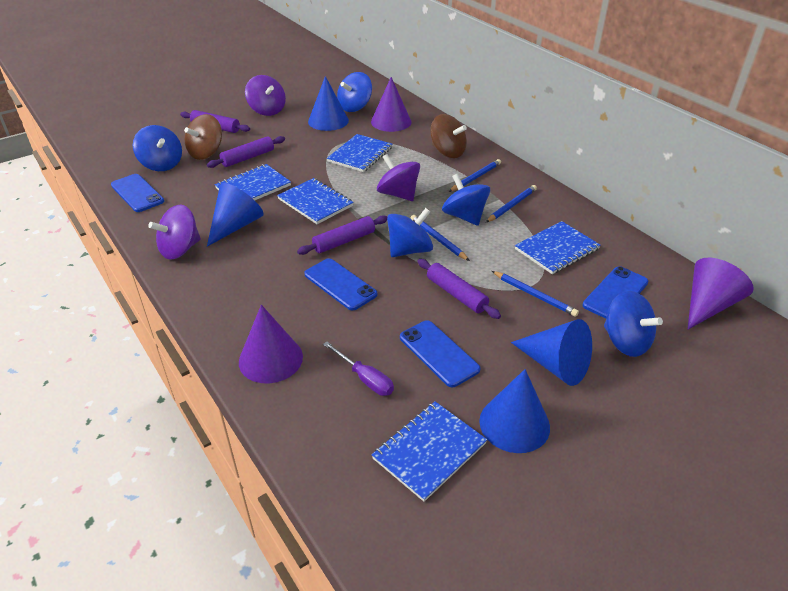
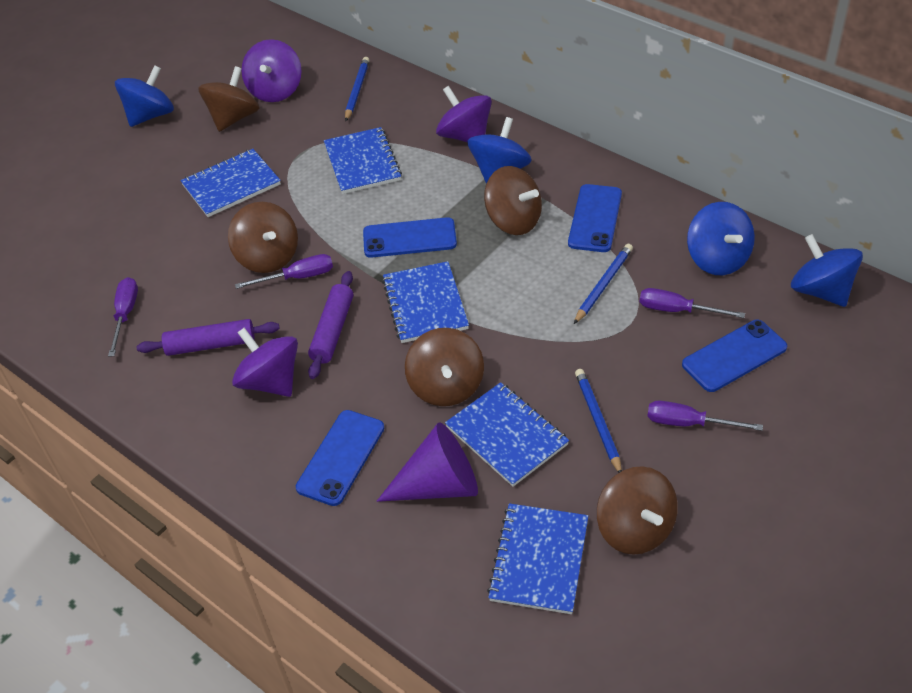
blue cone: [207,183,264,247] [308,76,349,131] [479,369,550,453] [511,319,592,386] = 4 -> none = 0
blue pencil: [411,215,470,261] [449,159,501,192] [486,185,537,222] [492,271,579,317] = 4 -> [345,57,370,121] [574,244,633,324] [575,369,622,473] = 3
blue spinning top: [133,125,182,171] [337,72,372,112] [387,208,433,257] [442,174,490,226] [604,291,663,357] = 5 -> [115,65,174,127] [467,117,532,184] [687,202,755,275] [791,234,863,307] = 4
brown spinning top: [184,114,222,160] [430,114,467,158] = 2 -> [198,66,259,132] [228,202,298,273] [405,328,484,406] [484,166,542,235] [597,466,678,555] = 5
purple cone: [239,305,303,383] [371,77,411,132] [688,258,754,329] = 3 -> [377,422,478,502] = 1
purple rolling pin: [180,110,250,133] [207,136,285,168] [297,215,387,255] [417,259,501,319] = 4 -> [137,319,280,356] [308,271,353,379] = 2
purple screwdriver: [323,342,394,396] = 1 -> [108,277,138,357] [235,254,333,289] [640,288,745,318] [647,401,763,431] = 4

